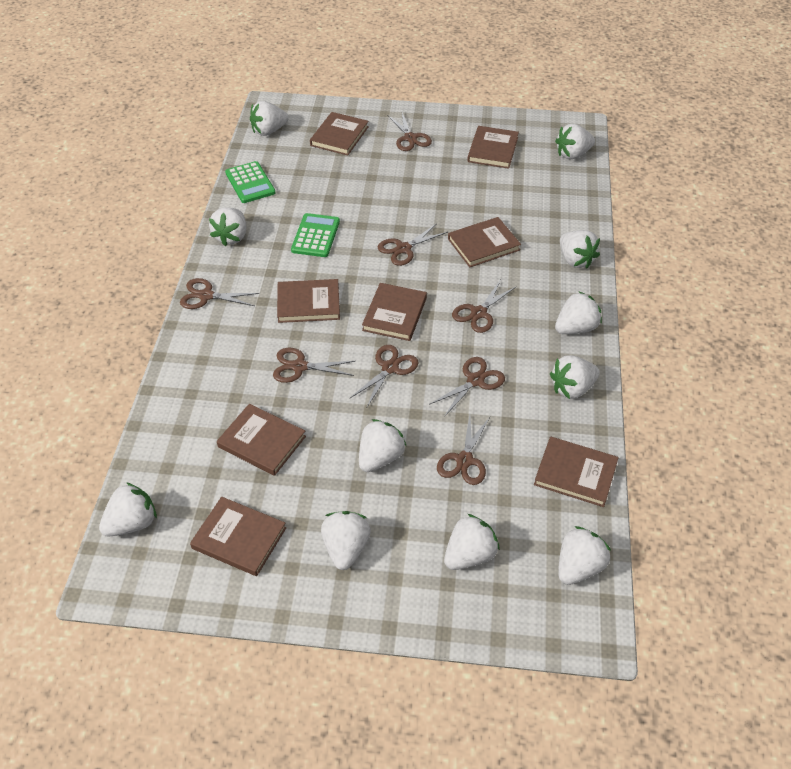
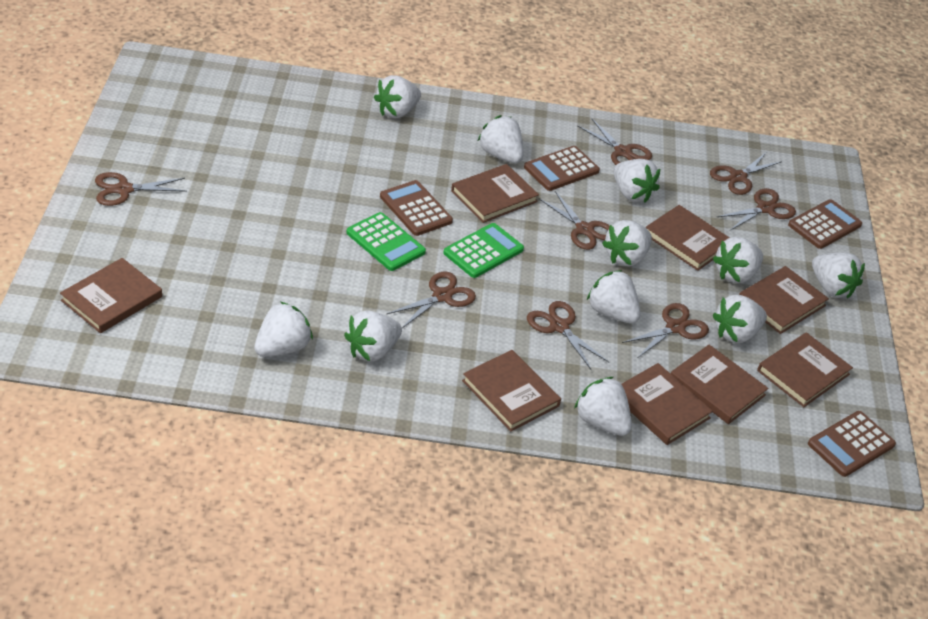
brown calculator: none = 0 -> [380,180,453,236] [524,146,600,191] [788,199,862,249] [808,411,896,477] = 4

